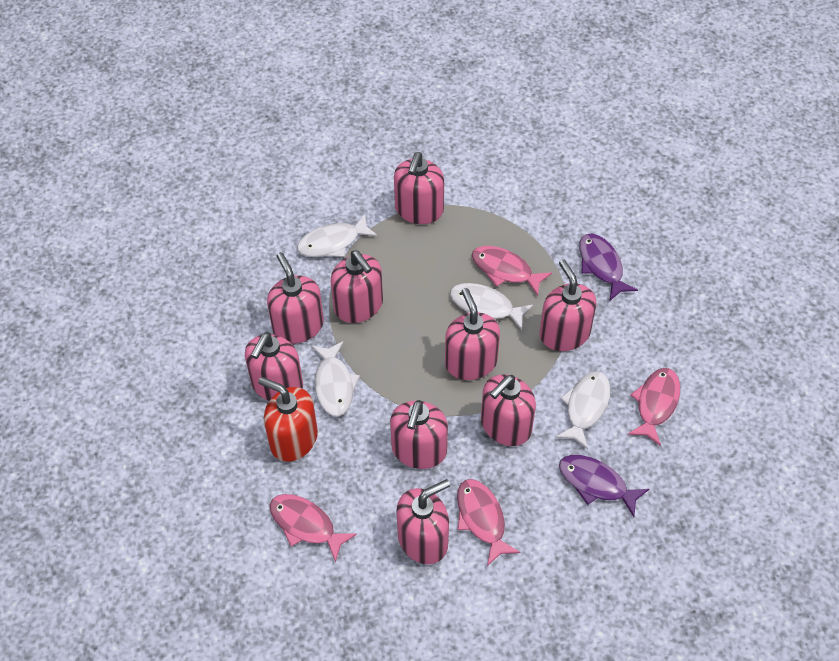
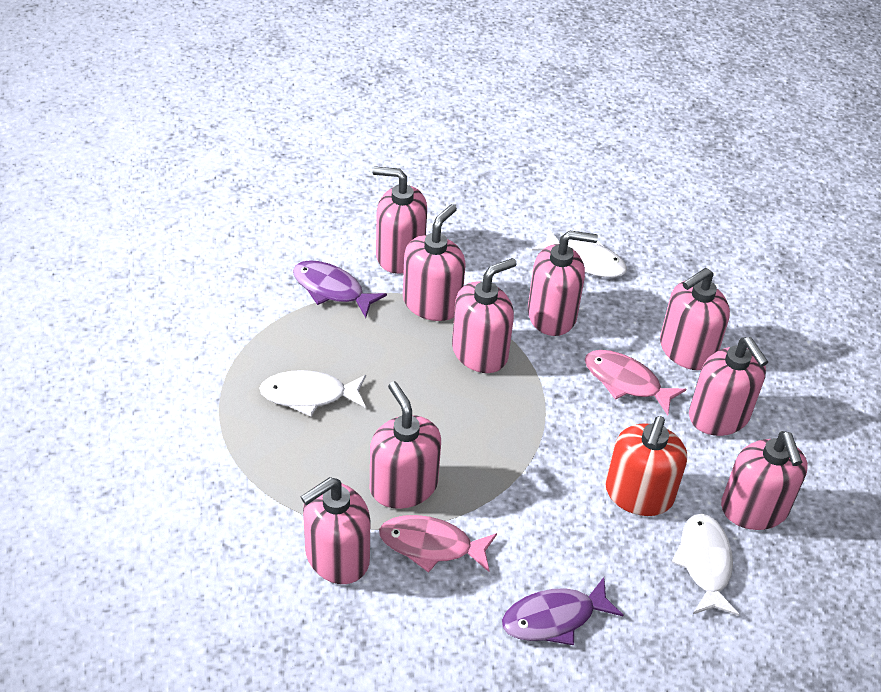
pink fish: [270,494,357,563] [457,479,520,566] [472,246,552,296] [628,368,680,446] = 4 -> [379,515,497,573] [585,350,686,415] = 2
white fish: [297,214,378,257] [311,341,360,416] [450,283,533,330] [555,371,611,449] = 4 -> [259,370,366,416] [532,228,627,278] [672,513,739,616] = 3

